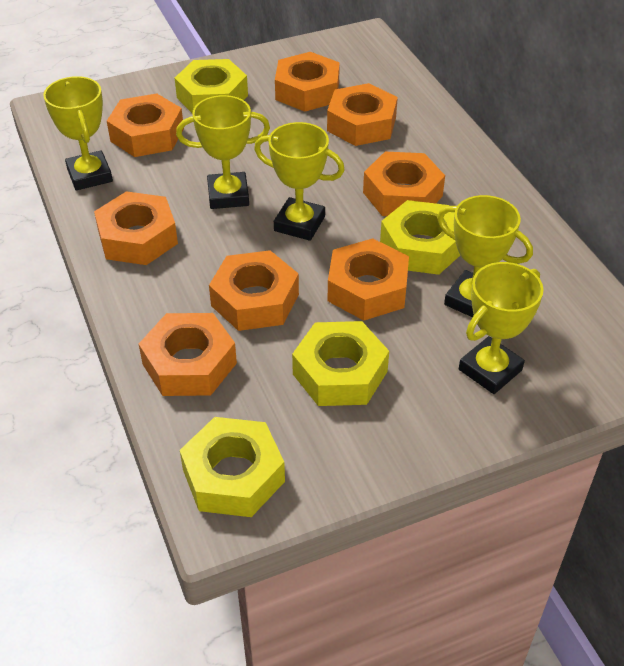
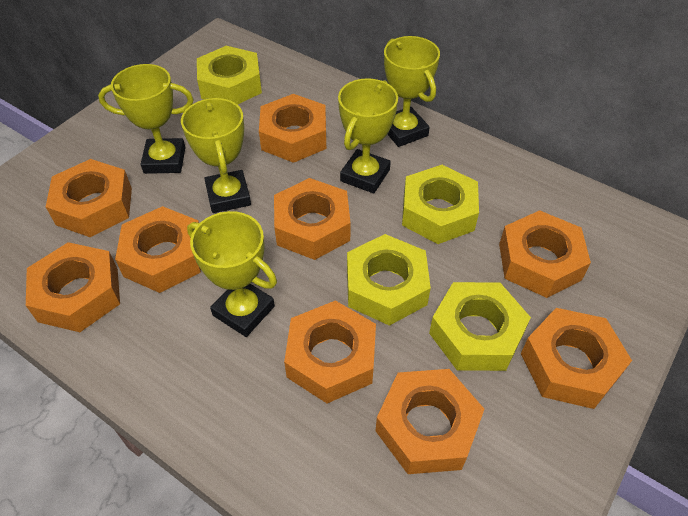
orange nut: [94,191,178,265] [107,93,184,157] [139,313,237,396] [209,250,299,331] [275,52,340,112] [327,83,398,146] [328,238,409,321] [363,152,445,216] = 8 -> [26,242,120,332] [46,159,132,237] [115,206,201,293] [259,94,326,163] [274,178,351,260] [284,300,376,403] [376,369,484,474] [499,210,591,298] [521,308,632,409] = 9

